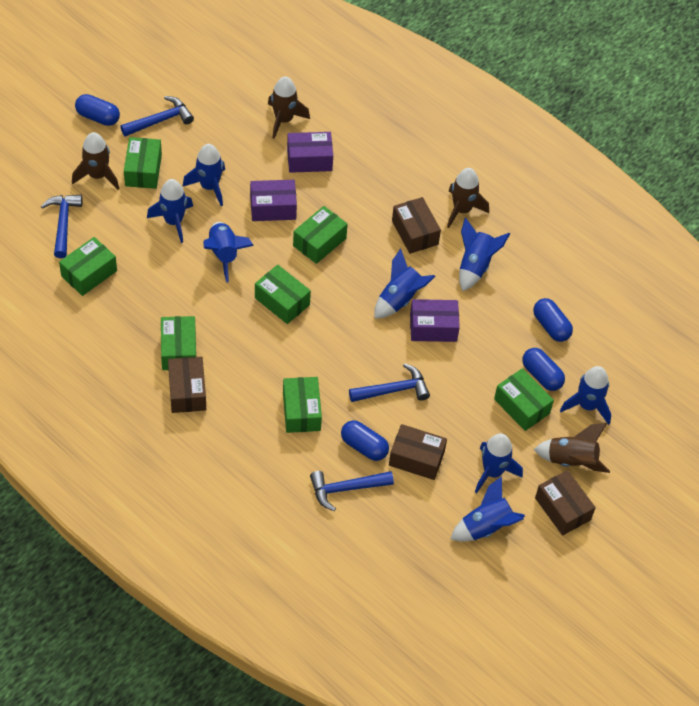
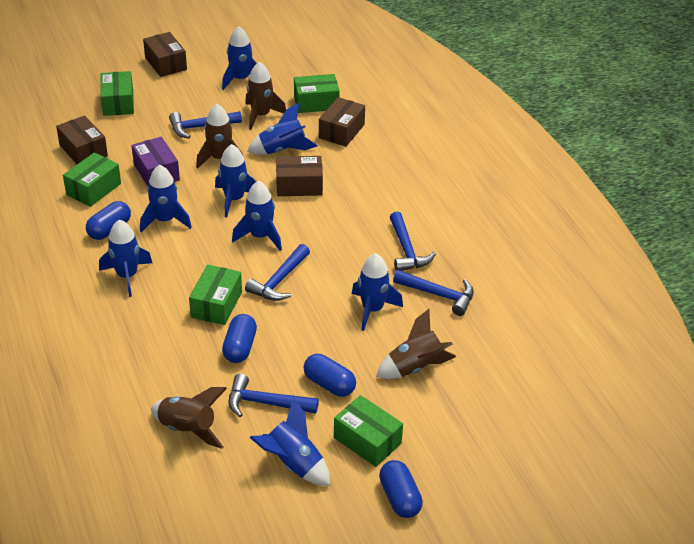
blue hammer: [41,195,82,258] [120,96,194,137] [310,471,394,511] [349,363,430,402] = 4 -> [169,111,242,139] [229,374,319,417] [245,244,310,301] [390,212,436,271] [393,270,474,316] = 5
green box: [59,237,117,296] [124,137,162,189] [161,316,196,370] [255,265,311,324] [283,377,322,433] [293,206,348,264] [494,368,554,431] = 7 -> [63,152,121,207] [100,71,134,116] [189,265,242,325] [294,74,340,113] [334,395,403,467] = 5
purple box: [250,180,297,221] [287,132,333,173] [410,299,460,342] = 3 -> [131,137,180,186] = 1

